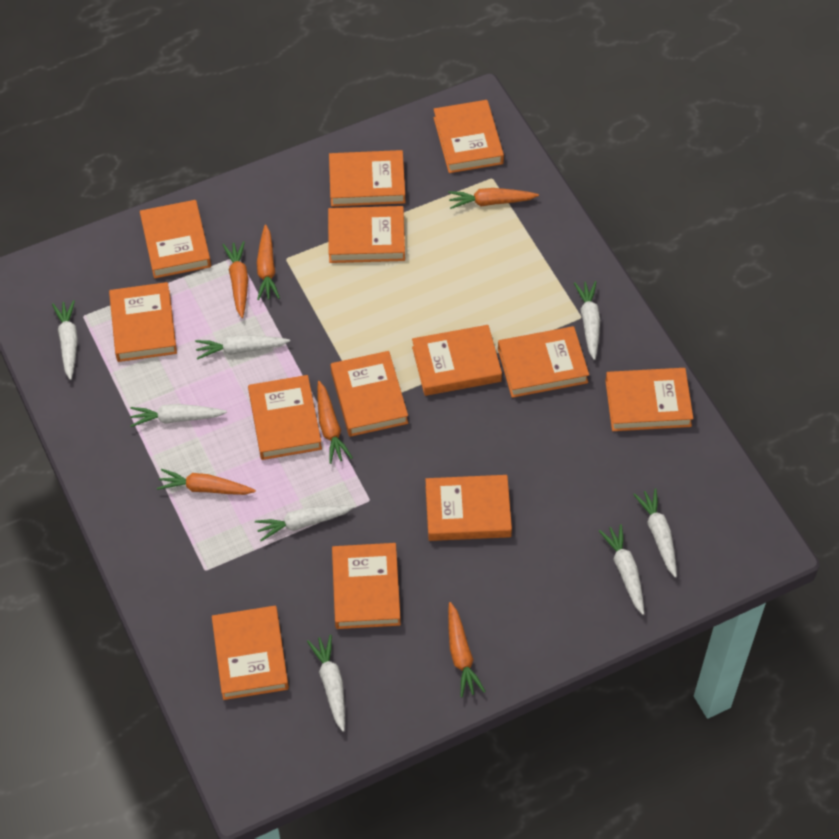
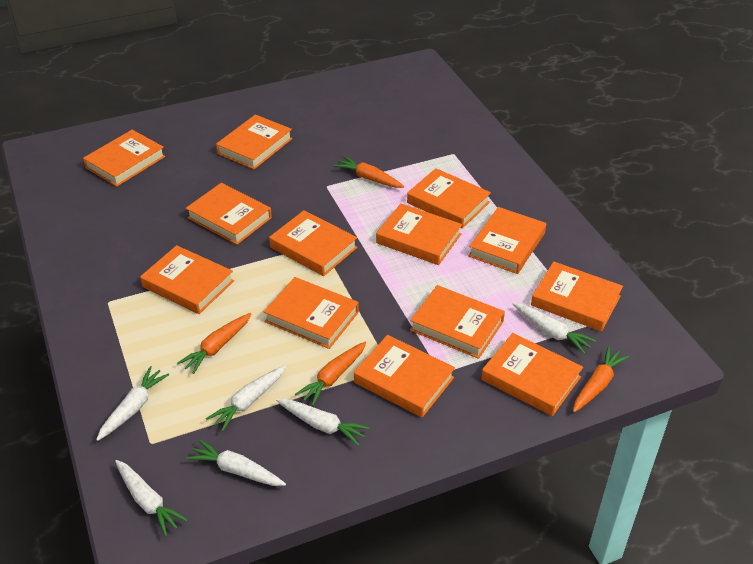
orange carrot: [157,469,256,495] [223,241,248,318] [257,225,280,300] [317,381,353,464] [448,188,539,209] [448,602,486,697] = 6 -> [177,313,251,374] [295,342,366,406] [334,156,404,188] [573,346,629,413] = 4
white carrot: [52,300,78,380] [130,404,227,427] [195,335,290,360] [255,505,354,541] [307,635,345,732] [574,281,600,360] [599,524,644,615] [633,488,677,578] = 8 -> [96,366,169,441] [115,460,188,537] [186,439,286,486] [206,365,286,432] [276,399,370,446] [512,303,596,354] = 6

